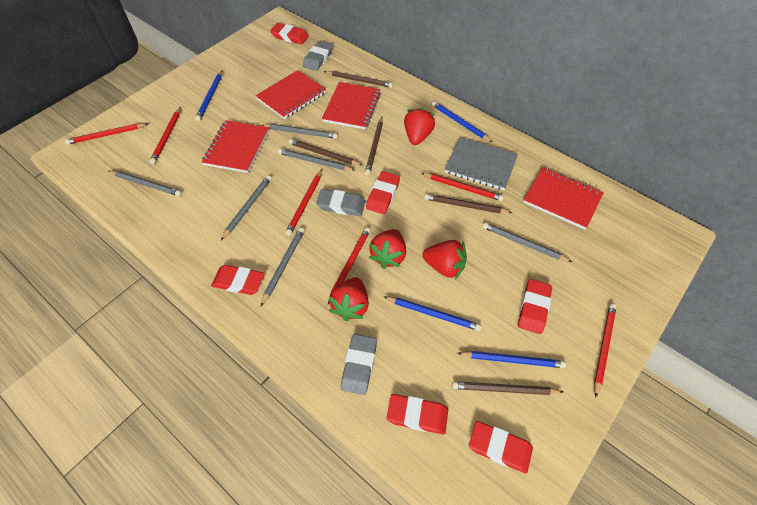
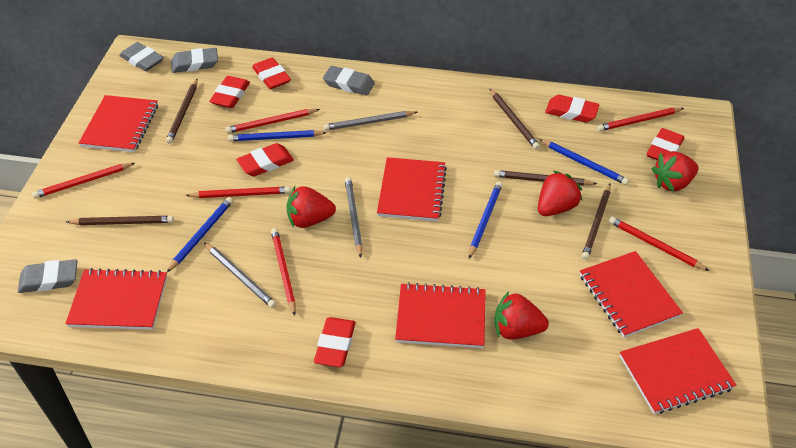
grey eraser: [303,41,333,71] [316,189,365,216] [341,334,377,395] = 3 -> [18,259,77,293] [119,42,164,71] [171,48,218,73] [323,66,375,96] = 4
grey notebook: [445,137,518,190] = 1 -> none = 0
grey pencil: [109,171,182,196] [221,175,272,240] [261,124,338,139] [261,227,304,306] [278,149,355,171] [483,223,572,262] = 6 -> [204,242,276,308] [323,111,417,131] [345,177,363,258] = 3
red notebook: [202,120,269,173] [255,70,326,119] [322,82,381,129] [523,167,604,230] = 4 -> [65,268,167,330] [79,95,158,152] [377,157,447,221] [395,282,486,348] [580,251,683,338] [620,328,737,414] = 6

